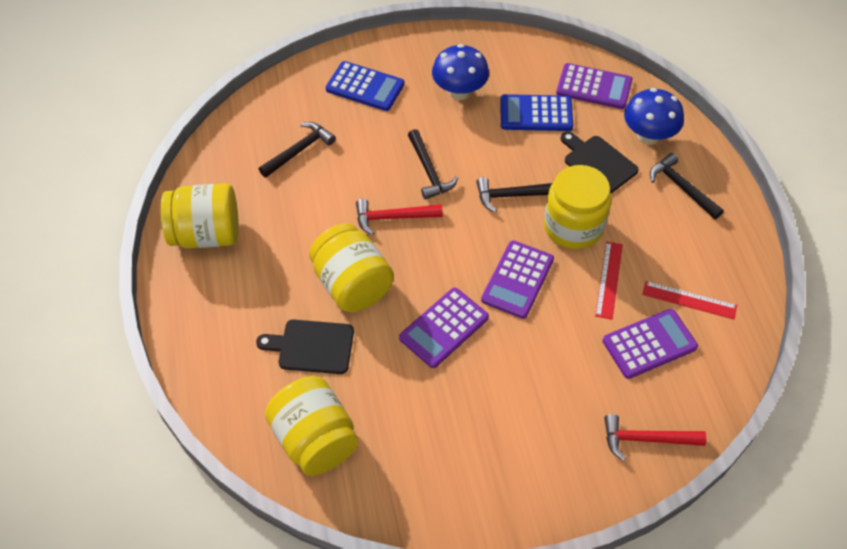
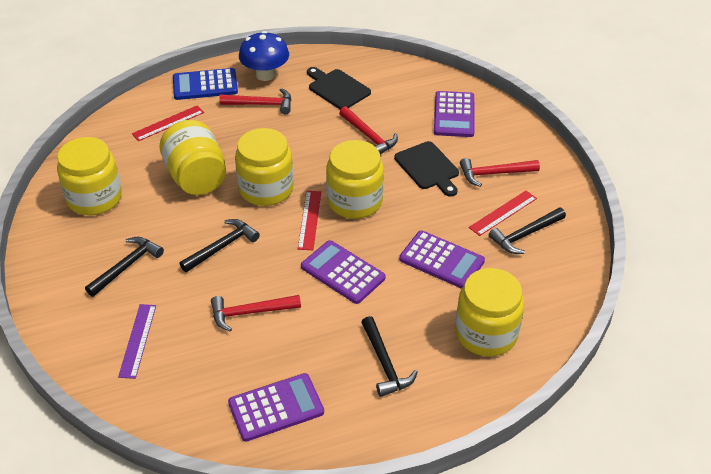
blue calculator: [326,61,405,111] [500,94,573,131] = 2 -> [173,68,238,100] = 1
blue mushroom: [432,44,489,100] [624,88,684,145] = 2 -> [239,31,289,81] = 1
purple ruler: none = 0 -> [118,304,156,379] = 1
red hammer: [356,199,443,235] [604,414,707,461] = 2 -> [211,295,301,331] [219,88,291,114] [339,107,398,154] [460,158,540,187] = 4
red ruler: [595,241,623,320] [642,281,737,319] = 2 -> [132,105,204,141] [298,191,321,250] [469,191,537,236] = 3
yellow jar: [161,183,239,249] [265,376,358,476] [309,223,394,312] [544,165,611,249] = 4 -> [57,137,122,215] [160,120,226,195] [235,128,294,206] [326,140,384,219] [455,268,524,356] = 5

